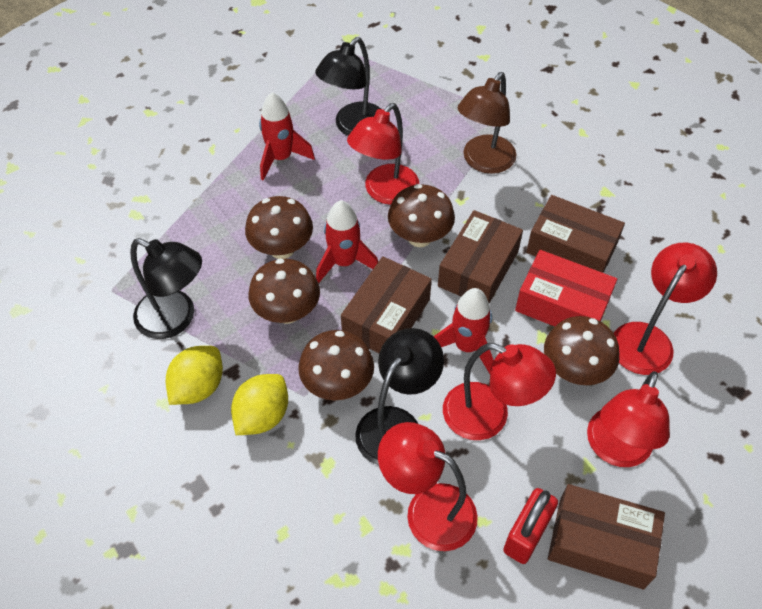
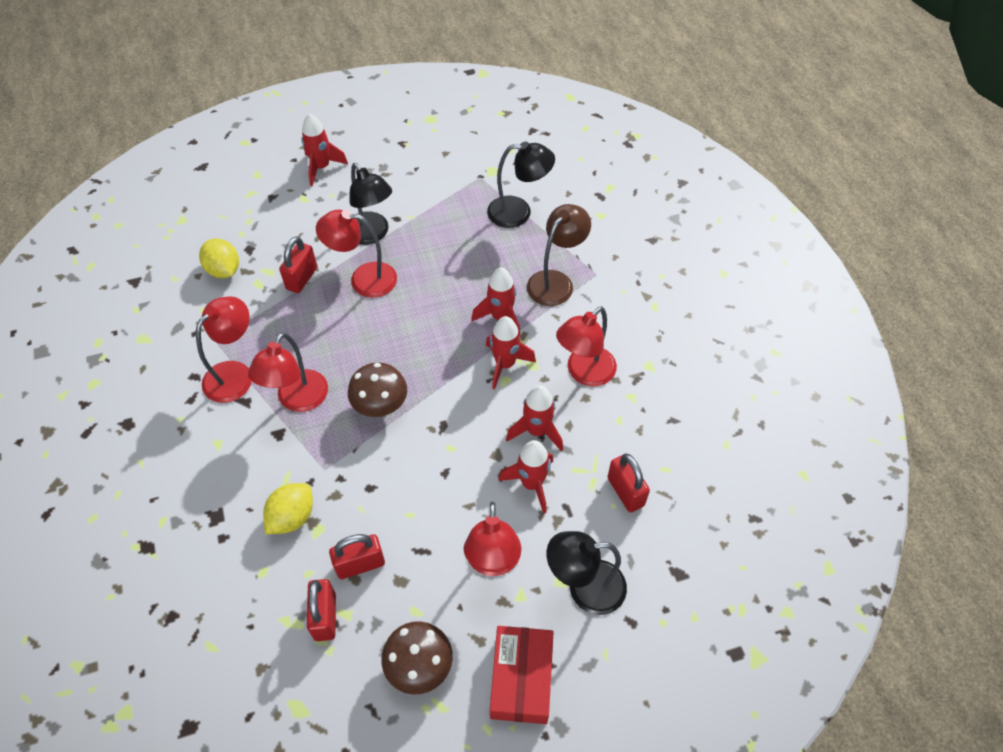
brown box: [341,256,432,353] [438,210,523,303] [526,195,625,273] [548,484,665,589] = 4 -> none = 0
brown mushroom: [245,196,313,259] [249,259,320,324] [298,330,374,400] [388,184,455,247] [544,316,619,385] = 5 -> [348,362,407,417] [381,621,453,695] = 2
red padlock: [503,488,558,564] = 1 -> [279,236,317,293] [307,579,336,641] [329,534,385,579] [607,454,650,513] = 4
red rocket: [259,92,315,180] [316,200,378,284] [434,288,494,374] = 3 -> [301,114,348,186] [471,268,520,337] [486,316,536,389] [498,440,553,514] [506,386,563,451] = 5

